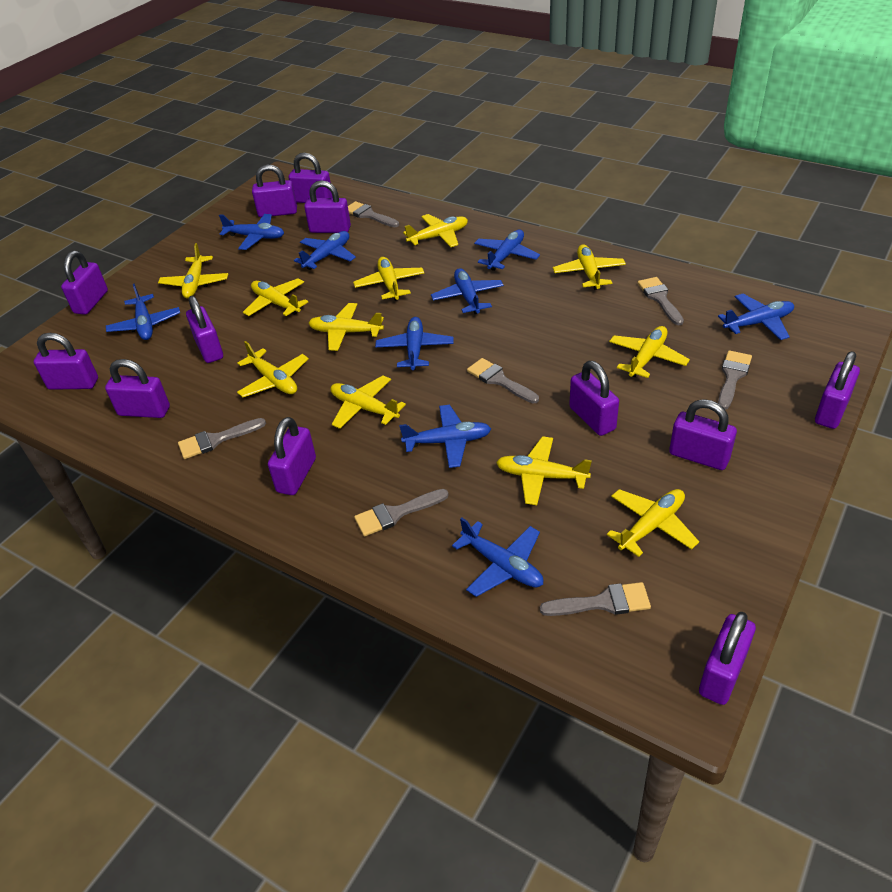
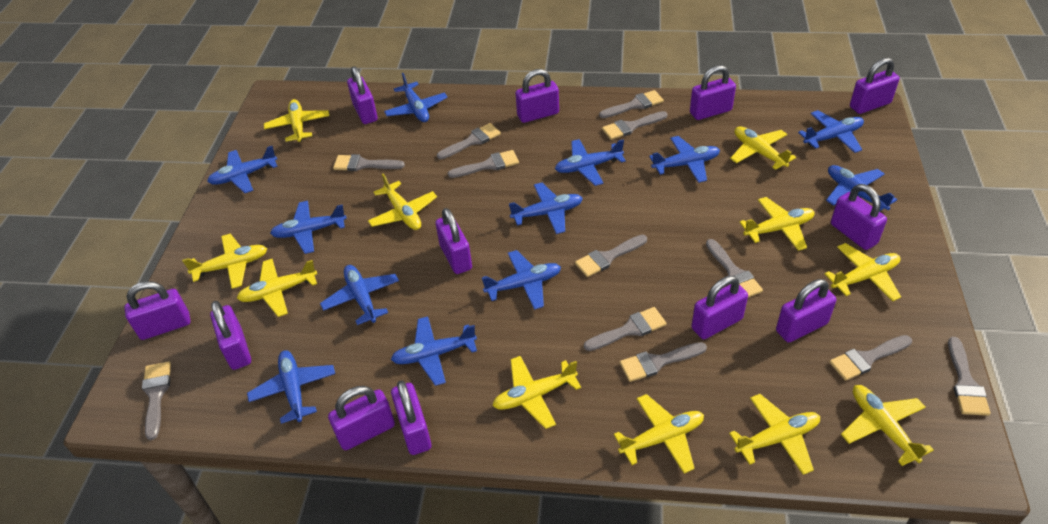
blue plane: [106,284,180,340] [219,214,284,250] [294,231,356,270] [375,317,453,370] [399,405,491,468] [431,268,504,314] [452,517,543,597] [474,230,540,271] [718,294,794,340] = 9 -> [207,146,278,193] [247,350,335,424] [270,201,347,254] [320,265,399,325] [384,73,448,122] [391,316,477,386] [482,250,561,310] [509,183,583,234] [555,139,626,186] [649,136,720,183] [798,110,864,153] [826,165,897,211] = 12
grey brush: [178,418,266,459] [348,201,399,227] [354,489,449,536] [467,358,539,403] [540,582,651,616] [638,277,684,325] [718,350,752,410] = 7 -> [142,361,171,440] [333,154,405,171] [437,123,501,159] [448,150,519,178] [575,235,647,277] [584,307,667,351] [599,90,664,118] [602,111,667,140] [620,342,707,382] [706,239,763,297] [829,335,912,381] [948,337,991,416] = 12

